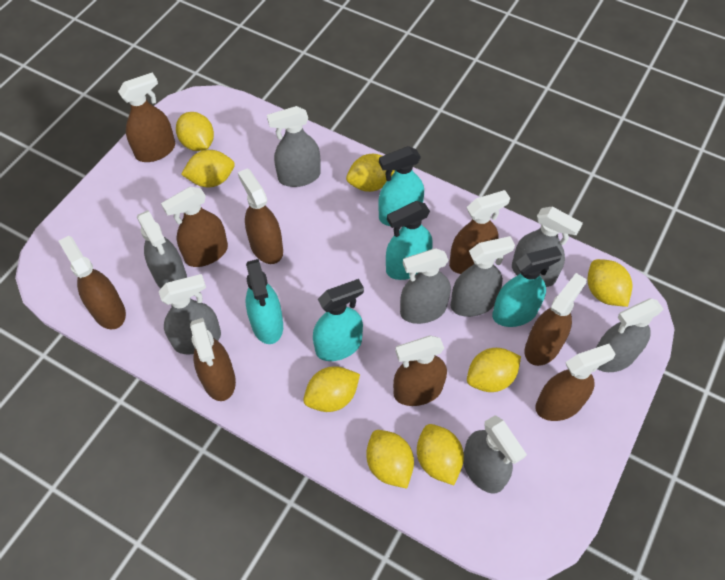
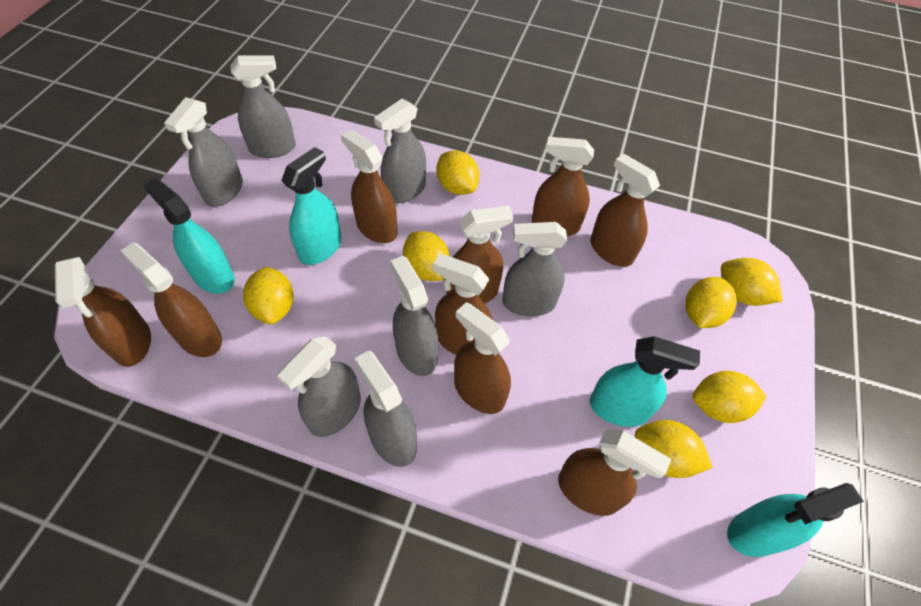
grey spray bottle: [137,210,187,289] [159,274,221,354] [267,106,321,187] [400,248,451,324] [450,236,515,317] [463,415,527,494] [512,206,583,287] [596,298,664,372] = 8 -> [164,97,243,207] [231,55,296,158] [277,336,361,437] [355,350,417,467] [374,99,426,204] [390,256,439,376] [502,222,567,316] = 7
turquoise spray bottle: [246,259,283,344] [313,279,364,361] [378,146,424,226] [386,201,433,280] [492,246,562,327] = 5 -> [143,178,235,294] [281,147,342,265] [590,336,700,427] [727,483,864,557] = 4
yellow lemon: [176,112,214,151] [181,150,235,187] [303,366,360,412] [346,154,395,192] [366,430,414,488] [417,424,464,485] [467,348,521,392] [588,259,632,307] = 8 -> [243,267,294,325] [403,231,450,281] [436,150,479,195] [635,420,713,478] [685,277,737,328] [693,371,767,423] [721,258,783,306] = 7

